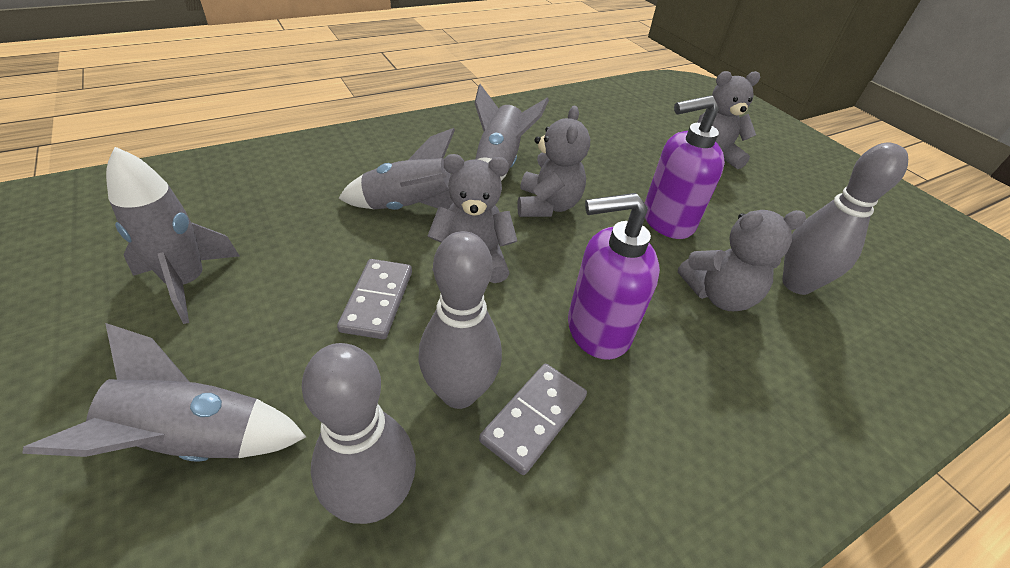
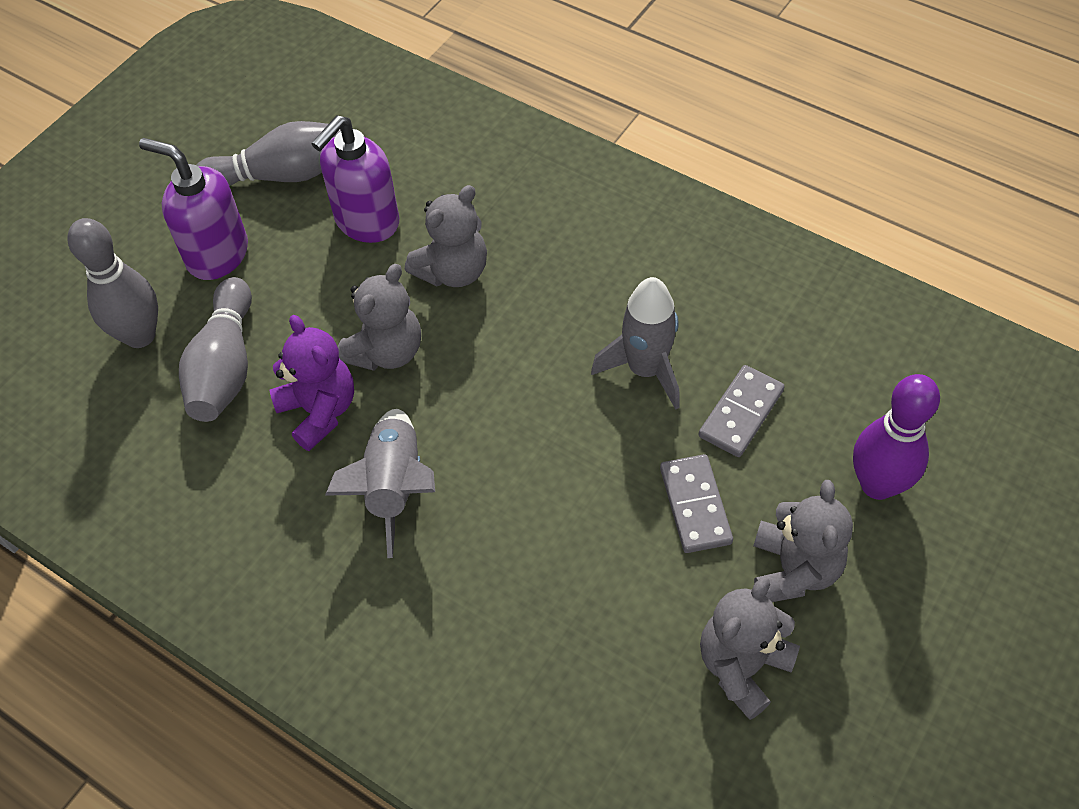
grey rocket: [22,323,306,462] [106,147,239,324] [338,128,455,210] [475,84,549,181] = 4 -> [325,409,435,558] [591,277,680,410] = 2
purple bowling pin: none = 0 -> [853,374,940,500] = 1
purple teddy bear: none = 0 -> [269,315,354,451] = 1

